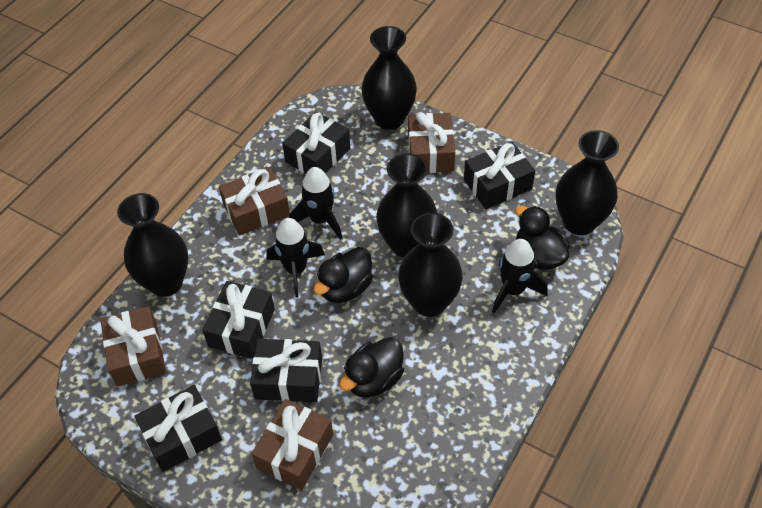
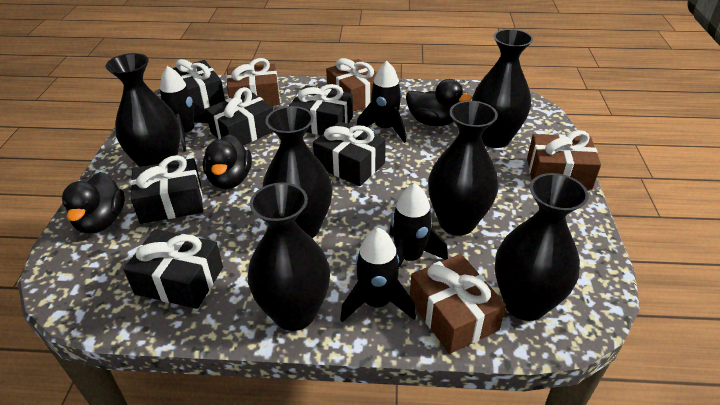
black gift: [134,385,222,472] [202,281,275,359] [250,339,322,402] [282,111,350,174] [464,142,535,209] = 5 -> [123,229,223,309] [130,155,203,224] [172,59,225,109] [205,87,273,145] [289,84,353,135] [313,121,386,186] = 6
black rocket: [267,218,325,298] [289,167,342,240] [492,239,548,313] = 3 -> [160,66,208,152] [340,228,416,322] [357,61,406,143] [389,183,448,268] = 4
black vase: [117,193,188,297] [361,26,417,130] [376,153,437,258] [398,213,463,317] [556,130,619,235] = 5 -> [105,53,181,167] [248,183,330,331] [263,106,332,238] [428,101,499,235] [472,29,533,148] [495,173,589,321] = 6

